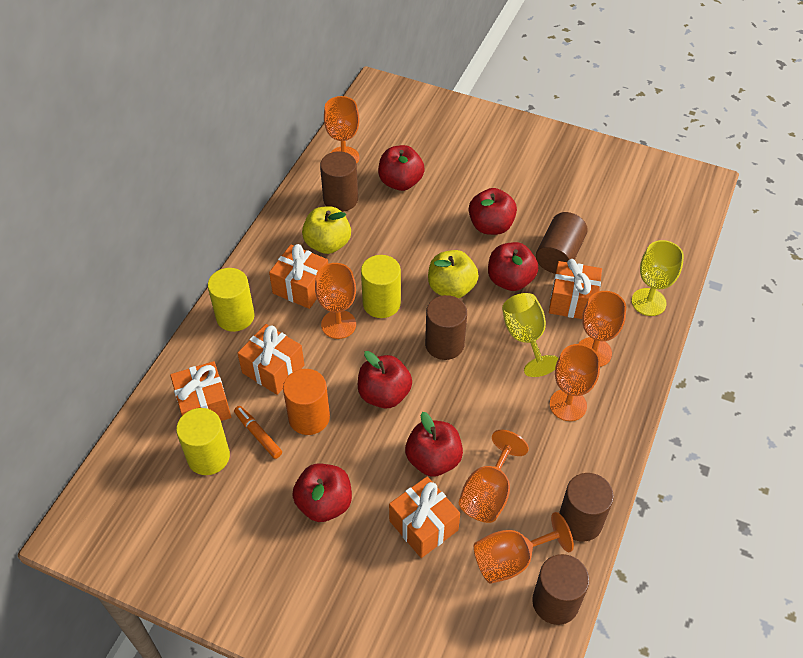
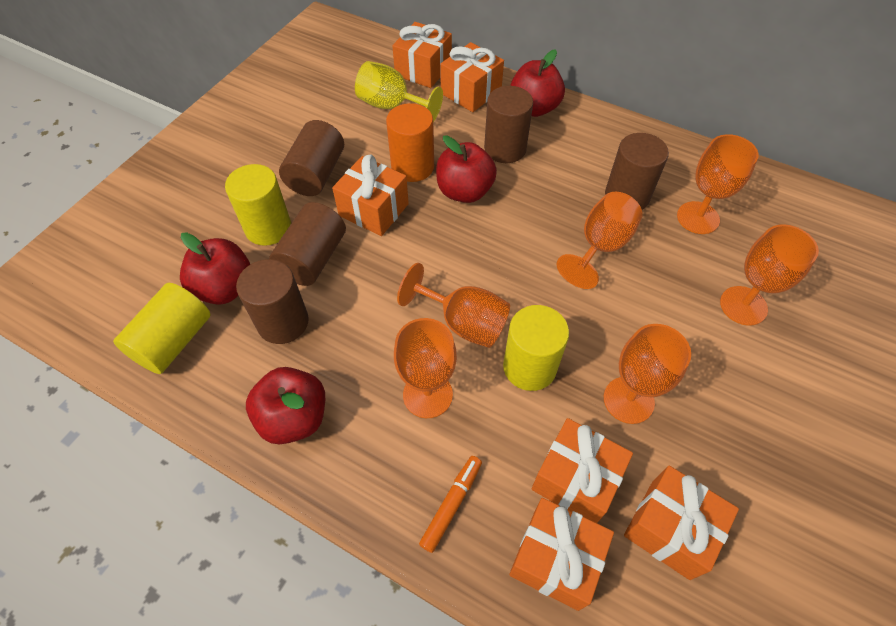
orange gift: [170,361,231,421] [237,324,304,395] [269,244,328,309] [389,477,460,558] [549,259,602,319] = 5 -> [332,155,409,236] [392,22,452,88] [440,42,504,112] [509,498,614,611] [532,418,633,523] [624,466,739,580] = 6
red apple: [292,464,352,522] [358,351,412,409] [378,145,425,191] [405,412,463,477] [469,188,517,235] [488,242,538,291] = 6 -> [180,232,250,305] [246,367,325,445] [436,135,497,203] [510,49,565,117] = 4
yellow apple: [302,206,351,254] [428,250,479,298] = 2 -> none = 0
yellow goblet: [502,293,558,377] [632,240,684,316] = 2 -> [355,61,443,122] = 1

